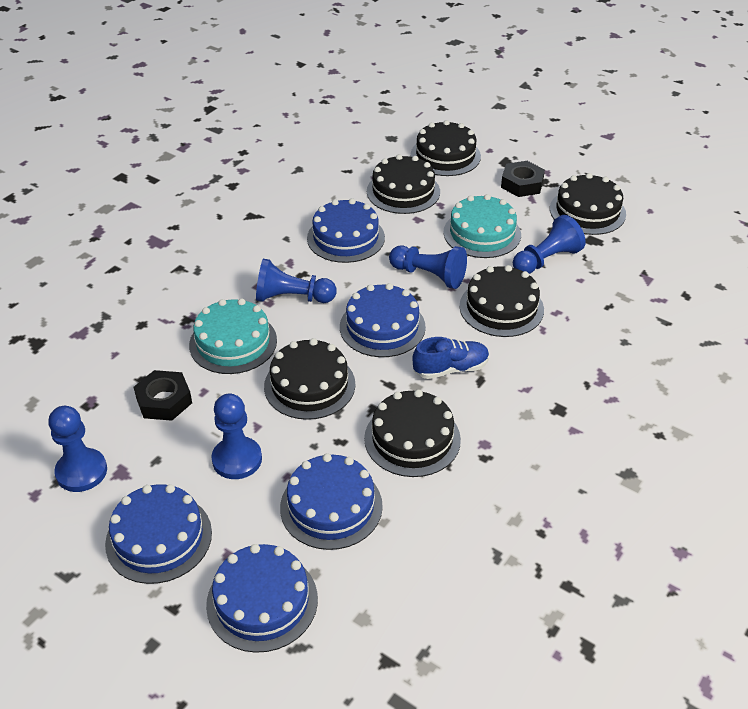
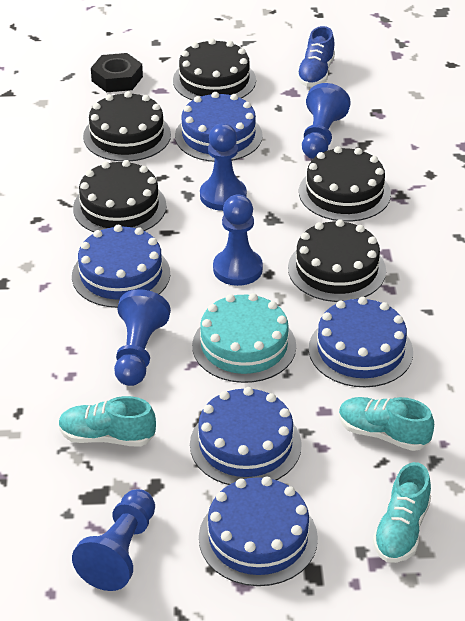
black cake: [264,338,355,420] [364,390,461,477] [367,154,440,214] [410,120,481,176] [459,265,544,337] [550,173,626,235] = 6 -> [73,160,167,232] [83,91,171,162] [173,38,256,100] [288,219,386,302] [299,146,391,222] = 5
black nut: [134,370,192,421] [501,161,545,197] = 2 -> [91,53,143,92] = 1
turquoise cake: [189,298,277,374] [443,194,521,258] = 2 -> [192,293,296,383] = 1
turquoise shoe: none = 0 -> [58,396,156,447] [339,397,434,451] [373,462,431,563] = 3

